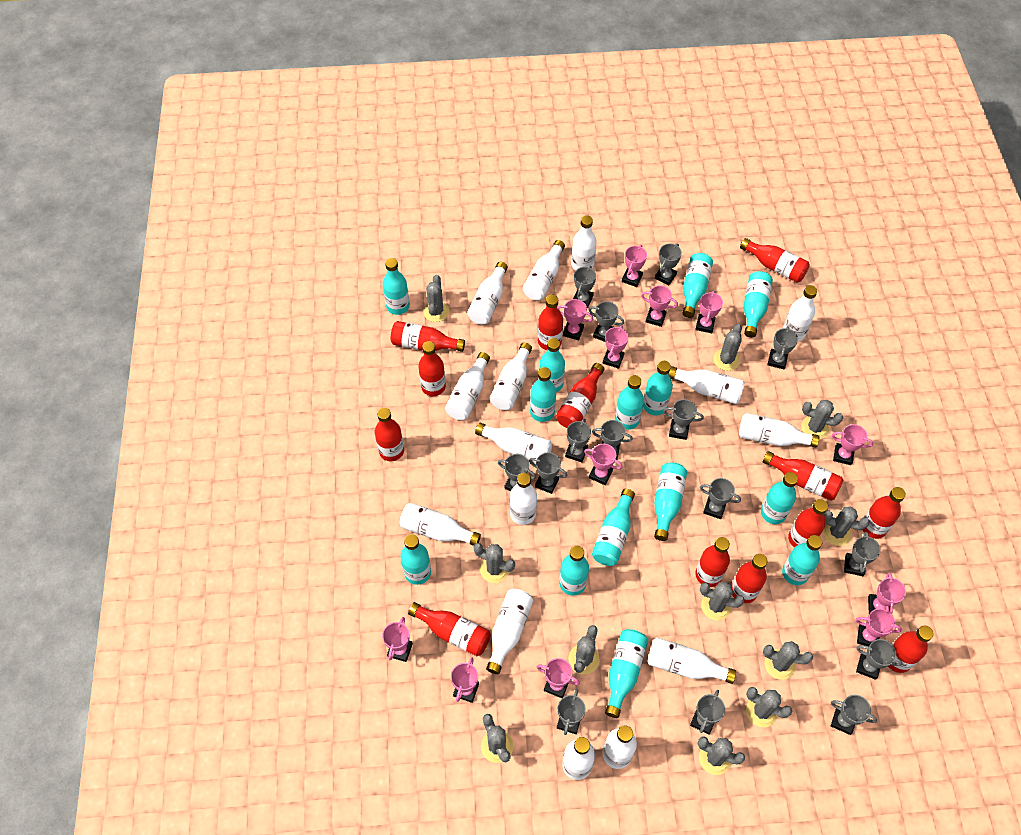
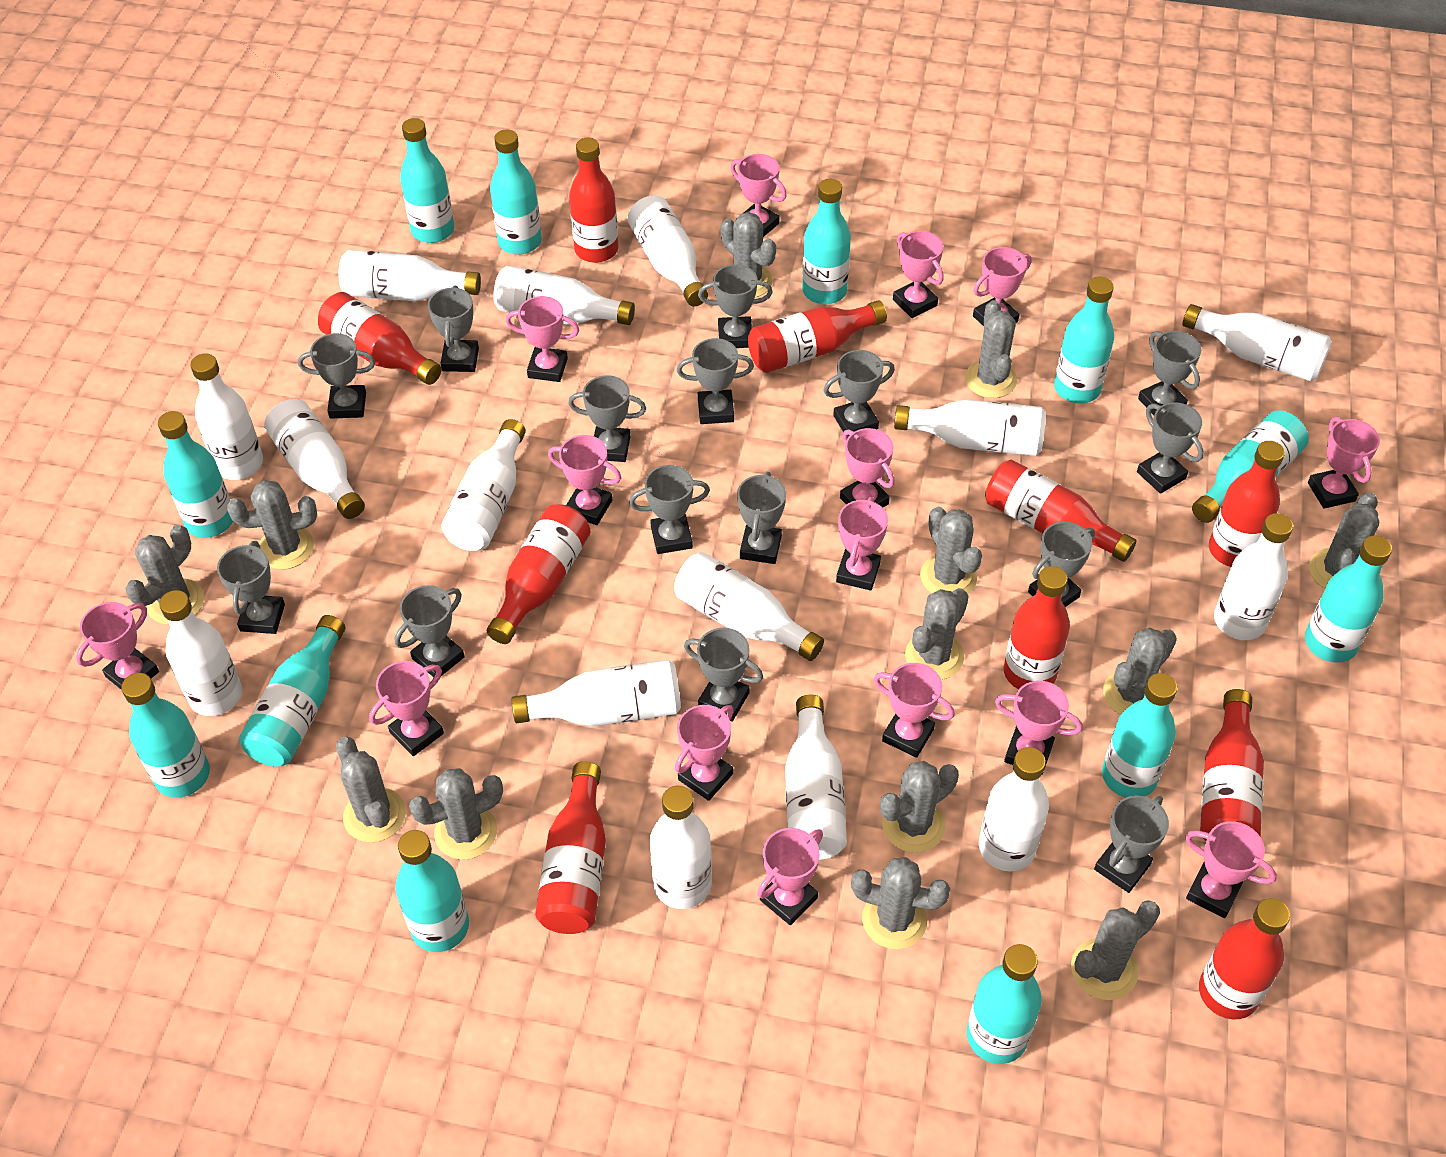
grey cactus: [423,275,449,322] [474,543,515,583] [481,714,513,763] [568,625,599,675] [698,737,745,775] [700,582,745,621] [713,324,742,371] [746,687,792,727] [763,641,813,680] [801,400,843,440] [823,507,870,546] = 11 -> [125,525,204,625] [227,480,317,570] [336,737,406,843] [409,768,503,860] [721,212,776,297] [851,857,950,949] [880,761,959,853] [905,588,969,680] [920,507,982,594] [965,300,1017,398] [1071,900,1160,1000] [1103,628,1177,715] [1309,492,1379,588] = 13
pink trophy: [382,617,413,662] [451,657,479,703] [537,658,580,698] [557,299,593,340] [584,444,622,485] [603,325,628,369] [622,245,647,287] [641,285,678,327] [695,291,723,333] [832,424,873,465] [856,609,902,647] [868,573,906,614] = 12 -> [76,602,159,690] [369,661,444,756] [506,296,579,382] [548,435,621,525] [675,705,734,801] [730,154,787,237] [757,828,823,925] [836,497,888,591] [840,428,895,508] [874,663,955,758] [893,231,944,318] [973,247,1031,326] [995,681,1083,772] [1185,821,1277,918] [1308,417,1380,509] = 15
red bottle: [375,408,404,461] [391,321,465,352] [408,602,491,656] [418,341,446,396] [538,295,563,350] [556,363,604,428] [695,537,730,587] [732,554,768,603] [740,238,810,283] [763,451,843,501] [788,499,828,548] [863,487,906,539] [888,626,934,673] = 13 -> [318,292,442,385] [487,504,591,644] [535,761,606,934] [569,137,619,263] [748,300,887,373] [985,459,1136,562] [1004,566,1070,689] [1199,898,1290,1019] [1200,689,1264,841] [1209,441,1285,567] = 10
turquoise bottle: [383,258,410,315] [400,534,431,585] [530,367,556,422] [539,338,565,392] [559,546,589,596] [592,489,635,566] [605,629,648,718] [615,375,644,430] [643,361,673,415] [654,463,687,541] [683,253,713,318] [743,271,773,338] [761,472,798,524] [782,535,822,585] = 14 -> [121,673,210,798] [158,411,233,538] [239,615,345,766] [395,830,469,952] [400,118,454,243] [490,129,542,255] [802,179,851,304] [967,944,1042,1064] [1054,276,1114,403] [1102,673,1177,798] [1192,410,1309,523] [1305,536,1392,663] = 12

